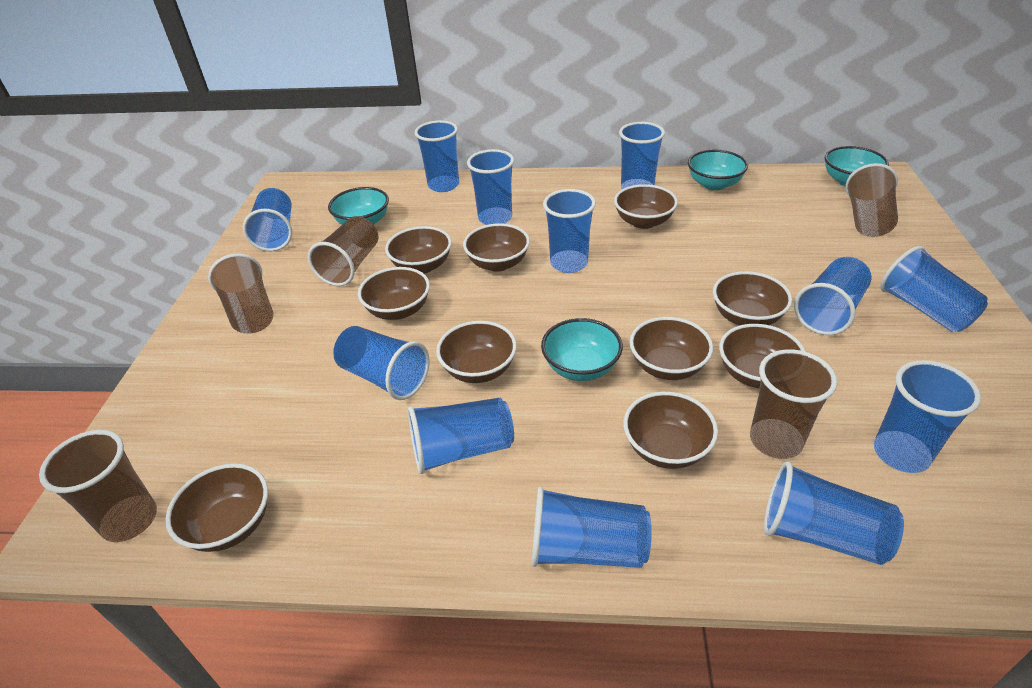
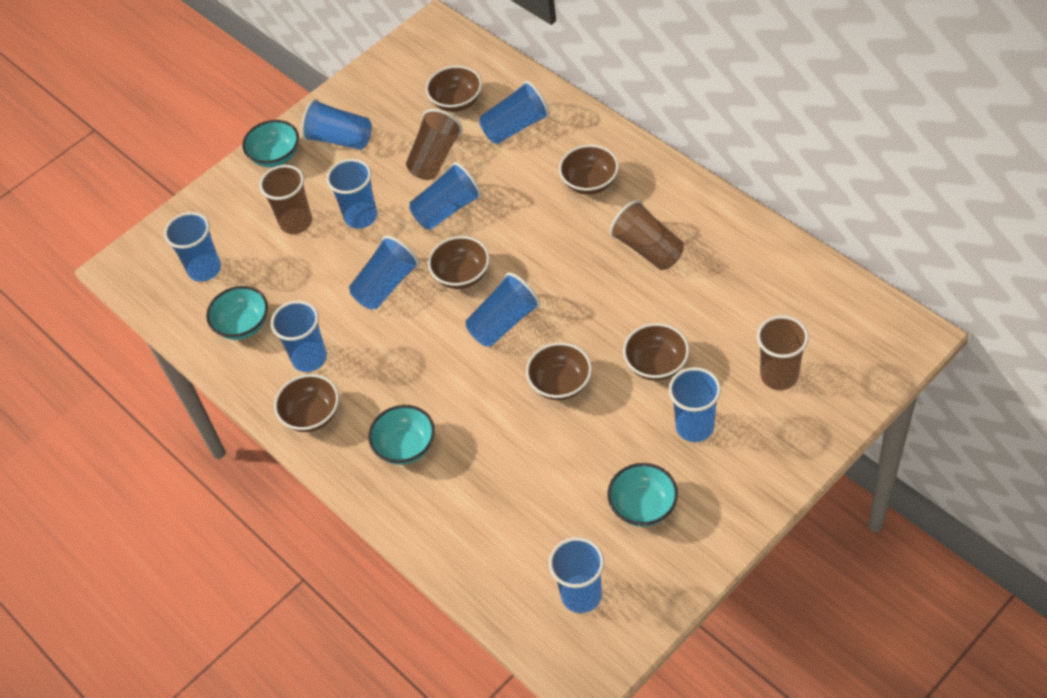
blue cup: [243,188,292,251] [333,326,430,400] [408,398,514,474] [414,120,459,192] [467,149,514,225] [532,487,652,568] [543,189,596,273] [619,122,665,189] [764,462,904,565] [794,257,872,335] [874,360,981,473] [880,246,988,332] = 12 -> [164,212,221,282] [271,300,327,372] [301,99,372,150] [326,159,377,229] [349,235,419,309] [409,162,482,230] [466,272,540,347] [479,81,550,144] [549,537,604,613] [669,367,721,442] = 10
brown bowl: [165,464,268,552] [358,267,430,320] [385,226,452,274] [436,321,517,383] [463,223,530,272] [614,184,678,229] [623,392,718,469] [630,317,713,380] [713,271,792,325] [719,324,806,388] = 10 -> [274,374,339,432] [426,66,482,112] [428,236,490,289] [526,342,592,400] [559,145,619,195] [623,323,689,381] = 6
brown cup: [39,430,157,542] [208,253,273,334] [308,216,378,286] [750,349,837,459] [845,163,898,237] = 5 -> [259,165,312,234] [406,109,463,180] [610,200,684,270] [757,315,809,390] = 4

